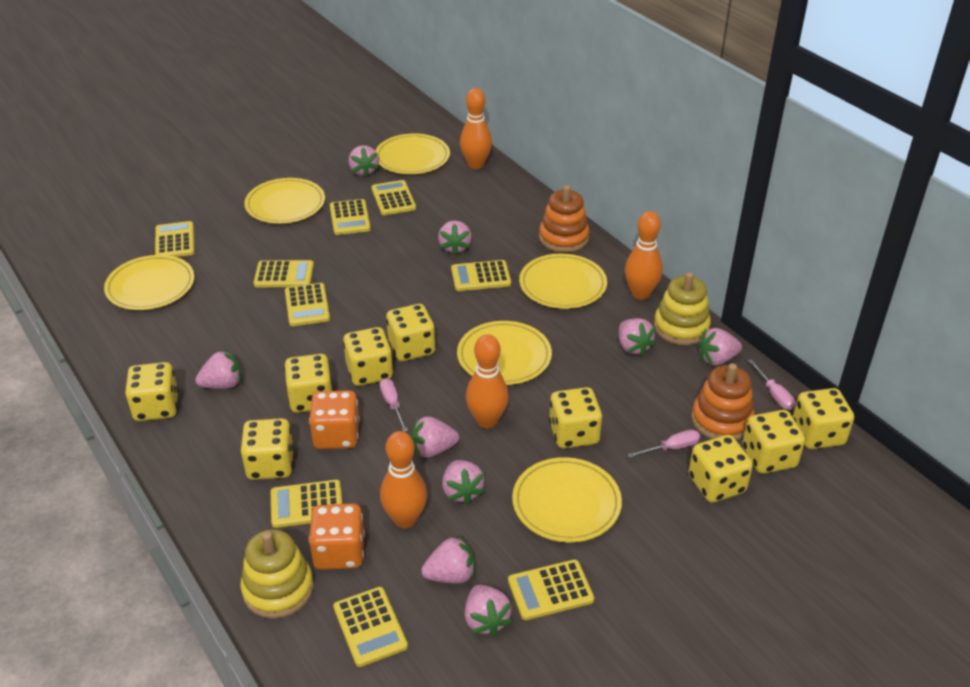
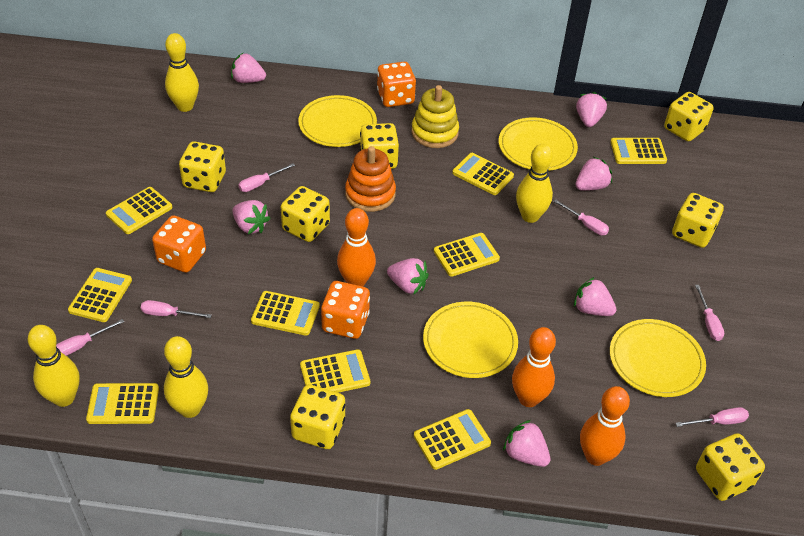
orange bowling pin: [380,431,427,528] [460,88,492,169] [466,334,509,429] [625,211,663,300] = 4 -> [337,208,376,287] [512,327,556,407] [580,386,630,466] = 3
orange dice: [309,390,360,449] [309,503,365,570] = 2 -> [152,215,206,273] [321,281,370,339] [377,62,416,107] = 3
orange stacking toy: [539,185,590,253] [691,363,755,440] = 2 -> [345,146,396,212] = 1
pink screwdriver: [380,378,408,432] [627,430,700,458] [748,359,795,410] = 3 -> [56,319,124,356] [141,300,212,318] [238,163,295,192] [553,199,609,235] [676,407,749,427] [695,285,724,341] = 6
pink strawberry: [195,350,241,389] [349,145,379,177] [412,416,459,458] [421,535,475,583] [438,221,472,255] [442,460,485,505] [465,585,512,637] [619,318,656,356] [698,328,742,365] = 9 -> [231,53,266,83] [232,200,270,234] [387,258,429,295] [503,420,550,467] [574,277,617,316] [576,92,607,127] [576,157,612,191] = 7
yellow bowling pin: none = 0 -> [28,325,80,407] [164,336,208,418] [165,33,199,112] [516,144,553,223] = 4
yellow dice: [125,362,179,421] [241,418,294,480] [284,354,332,413] [343,327,393,386] [386,304,436,361] [549,387,602,449] [688,435,753,503] [742,410,805,474] [793,388,854,449] = 9 -> [179,141,226,192] [281,186,330,242] [290,384,345,449] [360,123,399,169] [664,92,714,142] [672,193,724,248] [696,433,765,501] = 7
yellow plate: [104,255,194,310] [244,178,325,224] [375,134,450,174] [457,321,552,385] [512,457,622,542] [519,253,607,309] = 6 -> [298,95,377,147] [423,302,518,378] [499,117,578,171] [610,319,706,397] = 4
yellow stacking toy: [240,529,314,619] [654,272,711,345] = 2 -> [412,85,459,148] = 1

